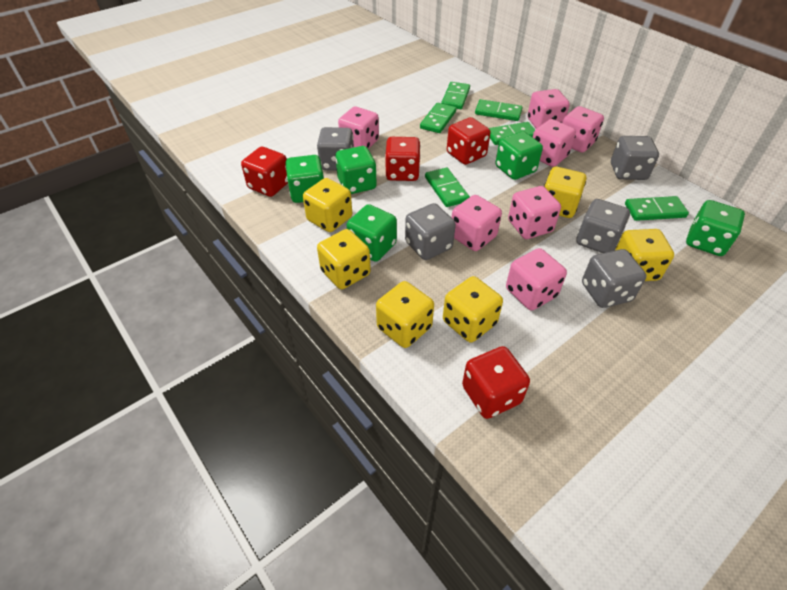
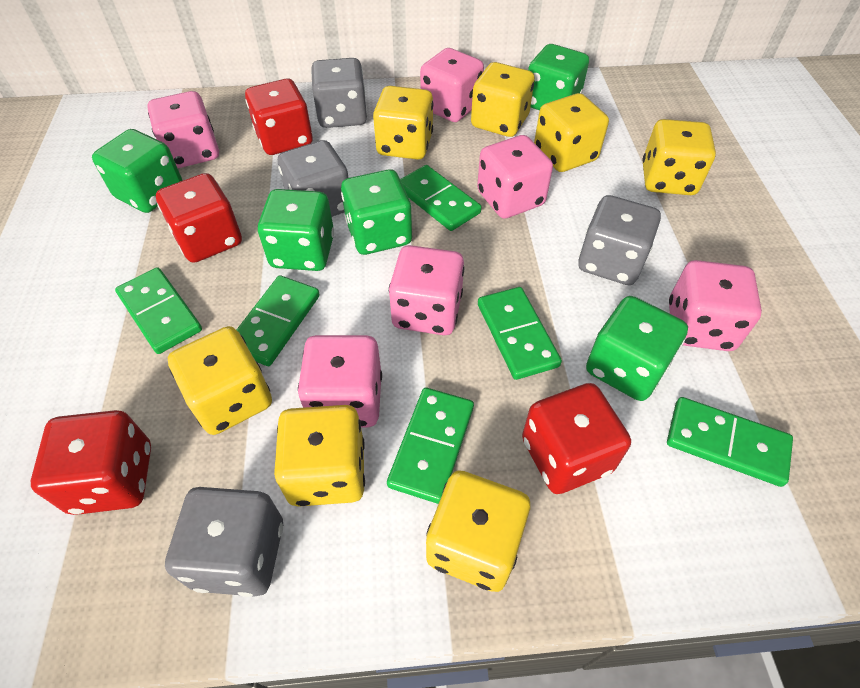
grey dice: [317,127,354,171] [405,203,456,260] [576,199,630,253] [582,249,646,308] [611,136,659,180] = 5 -> [165,487,283,597] [278,140,348,217] [311,58,367,128] [578,195,661,285] = 4
pink dice: [338,107,379,149] [451,195,502,251] [506,248,567,310] [508,186,561,239] [528,89,570,129] [533,119,576,167] [563,106,604,153] = 7 -> [147,91,219,168] [298,335,382,427] [389,245,464,335] [420,48,484,122] [477,135,553,219] [669,260,762,351] = 6
yellow dice: [303,178,352,232] [317,229,371,289] [376,281,434,348] [443,276,503,342] [544,167,586,218] [615,229,674,281] = 6 -> [168,326,272,435] [274,405,365,507] [373,86,433,160] [426,470,531,592] [471,62,535,137] [534,93,609,172] [643,119,716,195] = 7

